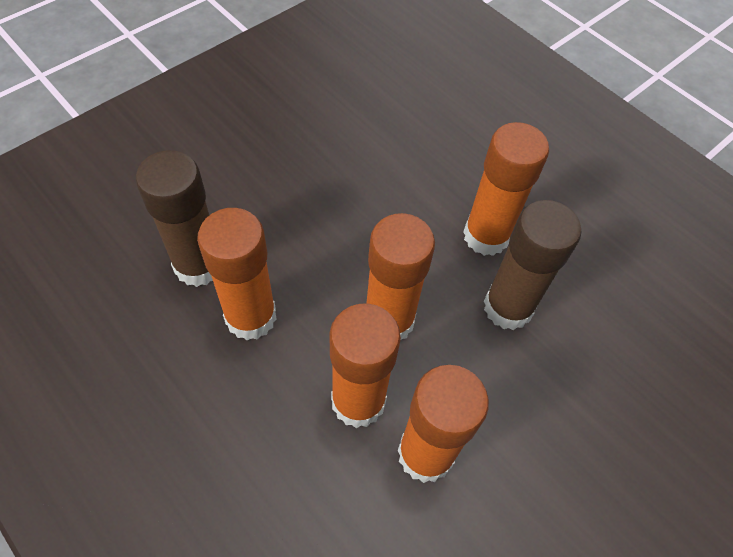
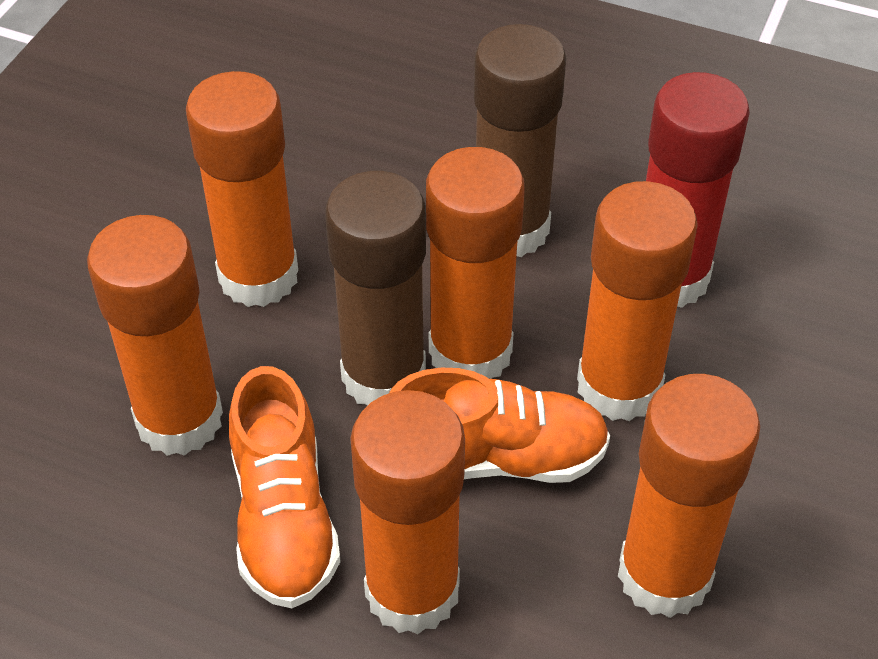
orange glue stick: [197,208,276,340] [330,303,401,428] [366,213,435,341] [398,365,489,483] [463,122,549,256] = 5 -> [87,215,223,456] [186,71,298,307] [350,390,465,634] [426,147,525,379] [577,181,698,421] [618,374,760,618] = 6
orange shoe: none = 0 -> [229,366,341,608] [389,368,610,483] = 2
red glue stick: none = 0 -> [646,72,750,308] = 1

